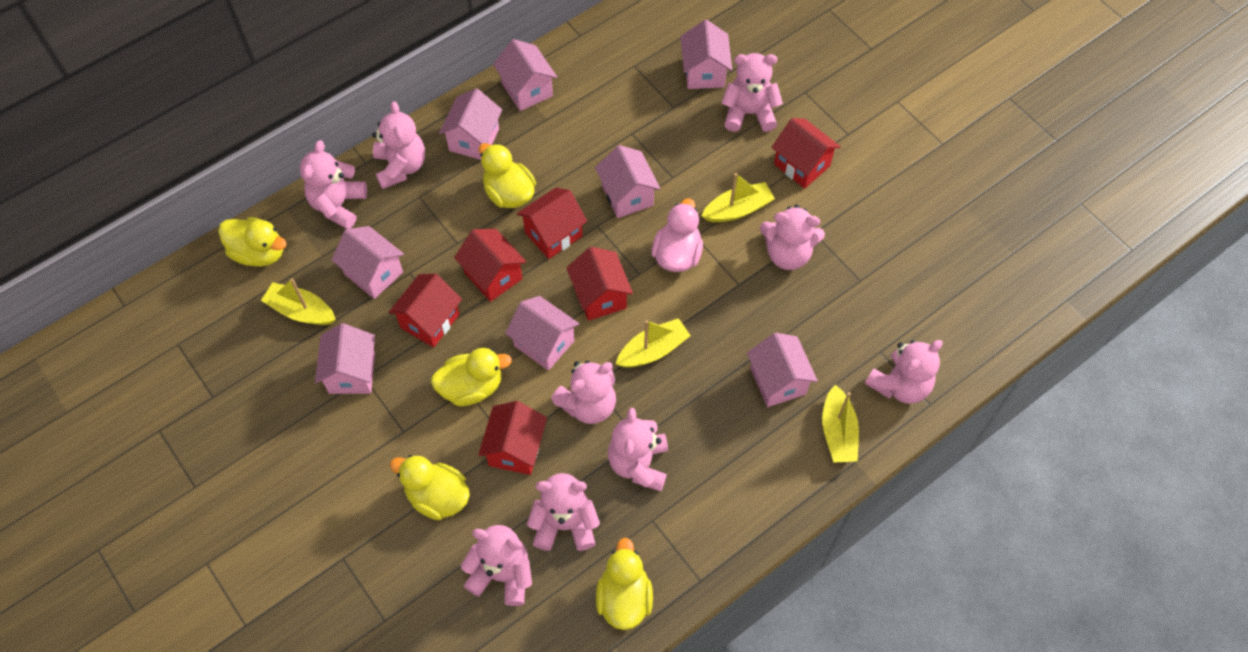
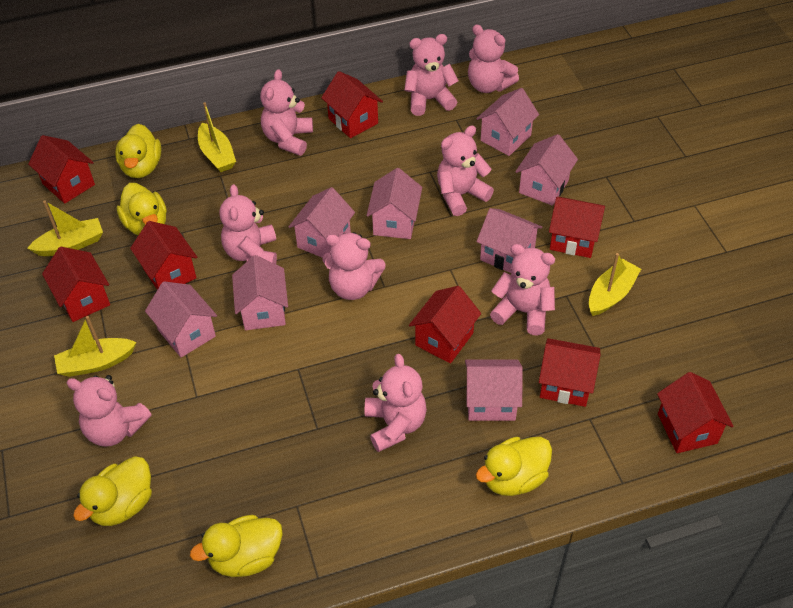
pink duck: [651,198,703,272] = 1 -> none = 0
red house: [389,274,462,348] [454,229,526,302] [478,401,547,475] [517,188,587,259] [566,247,633,321] [772,118,841,189] = 6 -> [28,135,95,204] [42,247,110,322] [130,221,197,290] [321,71,383,138] [409,286,481,363] [539,338,601,407] [549,197,605,258] [657,372,733,453] = 8

